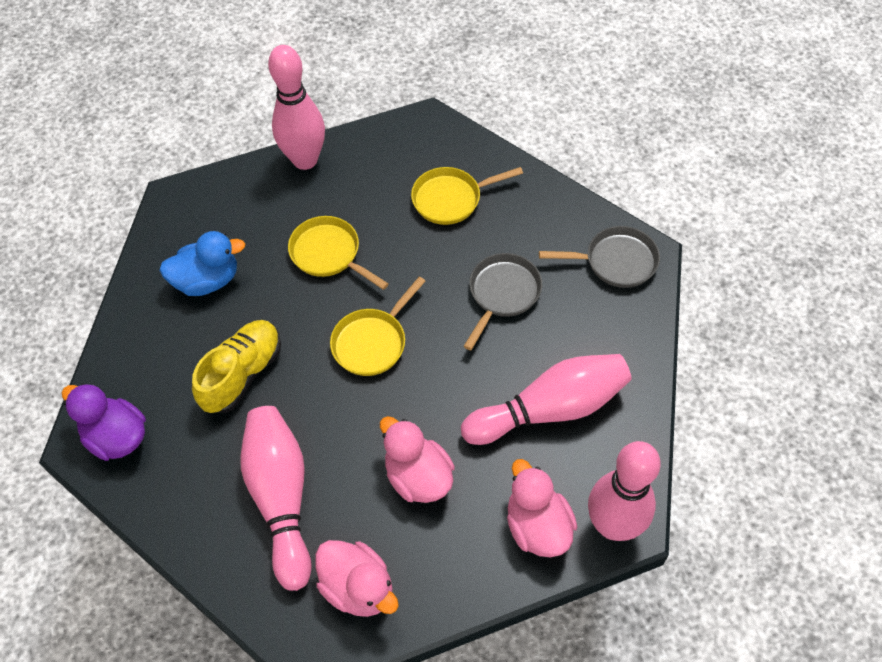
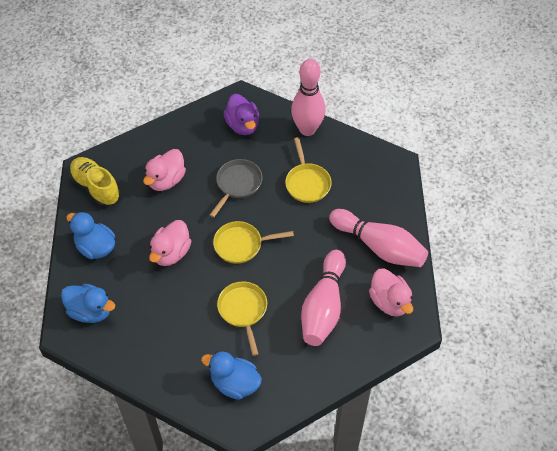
blue duck: [159,231,245,296] = 1 -> [61,284,115,323] [66,212,115,259] [201,351,262,400] = 3
grey pan: [463,253,542,350] [539,226,660,288] = 2 -> [210,159,263,217] = 1
pink bowling pin: [241,406,312,591] [268,45,325,170] [461,354,632,445] [588,441,661,541] = 4 -> [291,59,326,136] [301,250,346,346] [329,209,428,267] = 3

